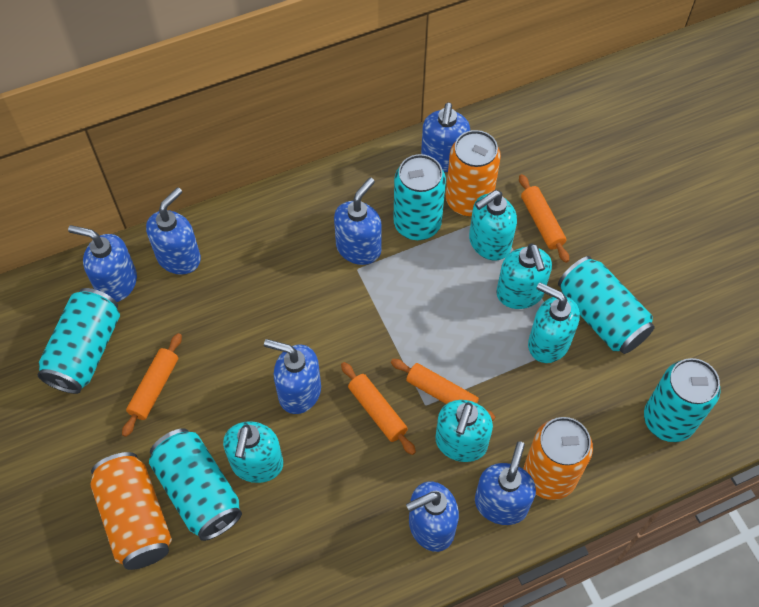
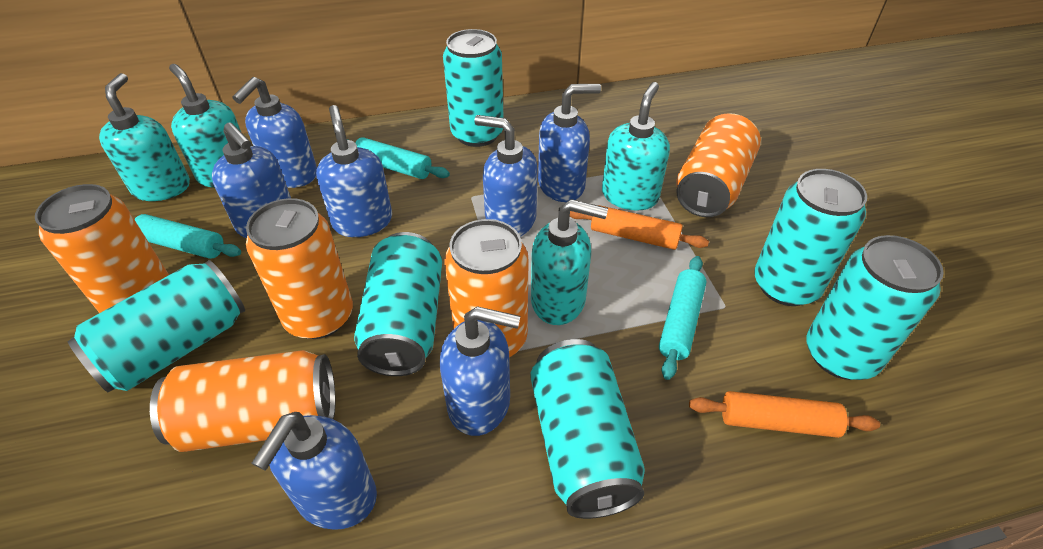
orange can: [91,452,172,570] [446,130,501,216] [523,417,593,500] = 3 -> [35,184,169,313] [150,350,336,452] [246,198,353,339] [444,219,528,357] [676,113,761,217] = 5
orange rolling pin: [122,333,182,437] [341,362,416,455] [391,359,495,421] [519,174,569,263] = 4 -> [570,205,709,250] [689,391,880,438] = 2
turquoise can: [38,288,120,394] [149,428,242,541] [393,154,446,240] [558,256,655,354] [644,358,720,442] = 5 -> [68,260,245,392] [354,232,442,376] [443,29,504,147] [531,339,645,519] [754,169,867,306] [806,235,944,380] = 6
turquoise rolling pin: none = 0 -> [134,214,241,259] [347,137,450,179] [659,256,707,380] = 3
turquoise soap dispenser: [223,421,283,483] [435,400,493,462] [469,190,517,261] [496,243,552,309] [528,282,580,363] = 5 -> [99,73,190,201] [169,64,241,187] [531,199,608,325] [602,82,670,211] = 4

